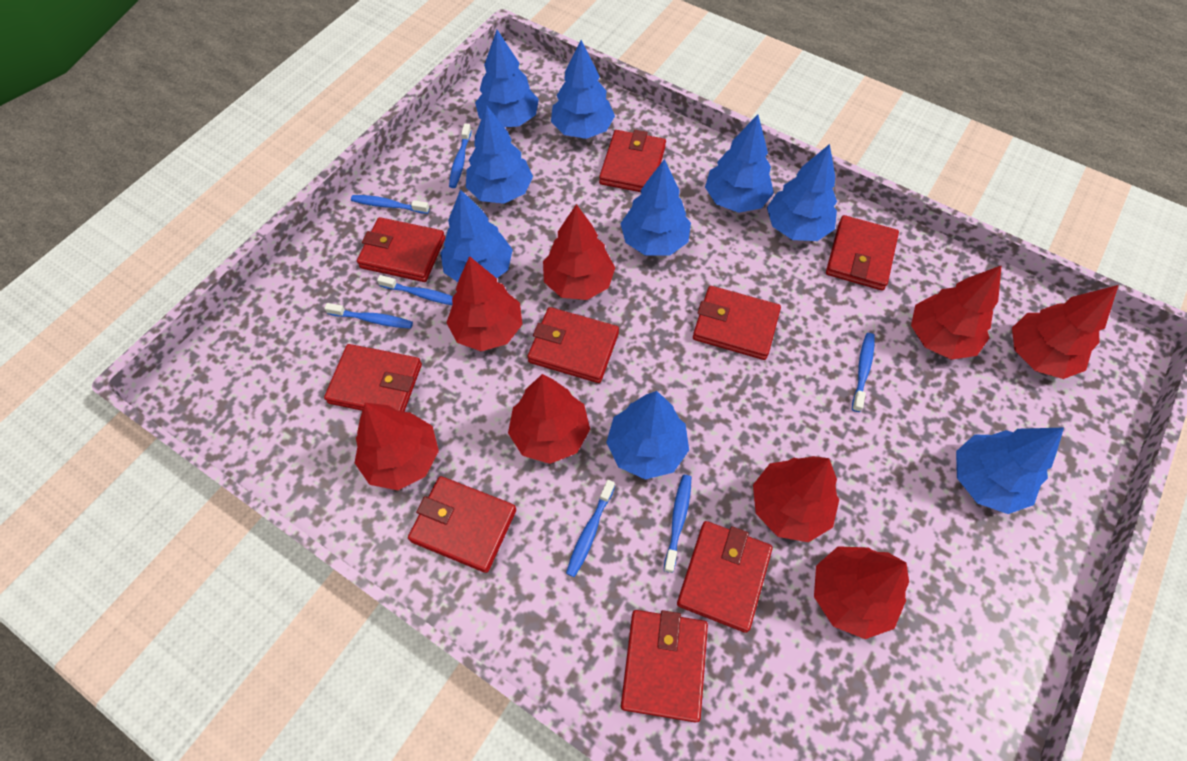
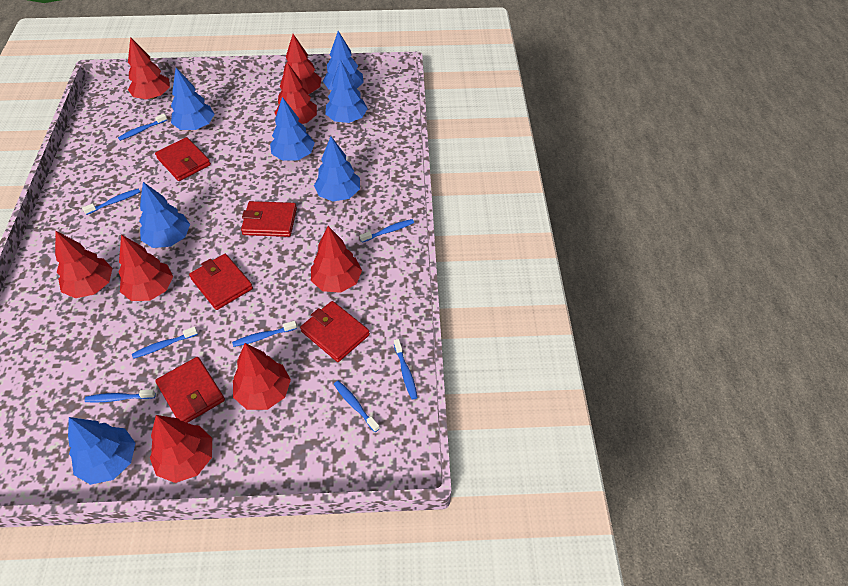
blue toothbrush: [324,303,413,329] [351,195,430,214] [377,275,453,305] [449,123,472,188] [566,480,615,577] [664,475,691,573] [852,333,875,412] = 7 -> [82,189,140,215] [84,389,156,403] [118,114,167,141] [132,327,198,359] [232,321,297,347] [334,381,380,432] [360,219,414,243] [394,339,418,400] = 8
blue tree: [440,189,513,282] [466,105,533,204] [475,30,539,127] [551,40,615,139] [606,391,689,479] [620,159,691,256] [705,114,774,213] [767,144,837,241] [956,427,1064,514] = 9 -> [68,417,135,485] [139,182,190,248] [171,68,214,130] [270,97,315,161] [314,136,360,201] [323,31,364,90] [325,60,368,123] = 7
red wallet: [324,344,422,412] [357,217,445,282] [408,476,516,573] [527,307,619,383] [599,130,666,192] [621,610,708,723] [677,521,773,633] [693,286,781,360] [826,215,899,290] = 9 -> [155,137,211,181] [155,357,225,423] [189,254,253,310] [241,201,297,237] [300,301,370,362] = 5

